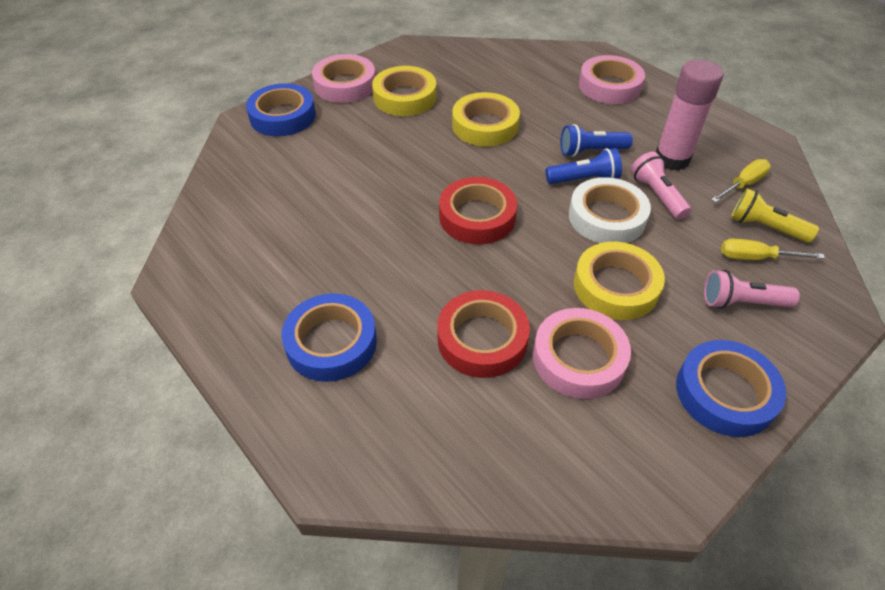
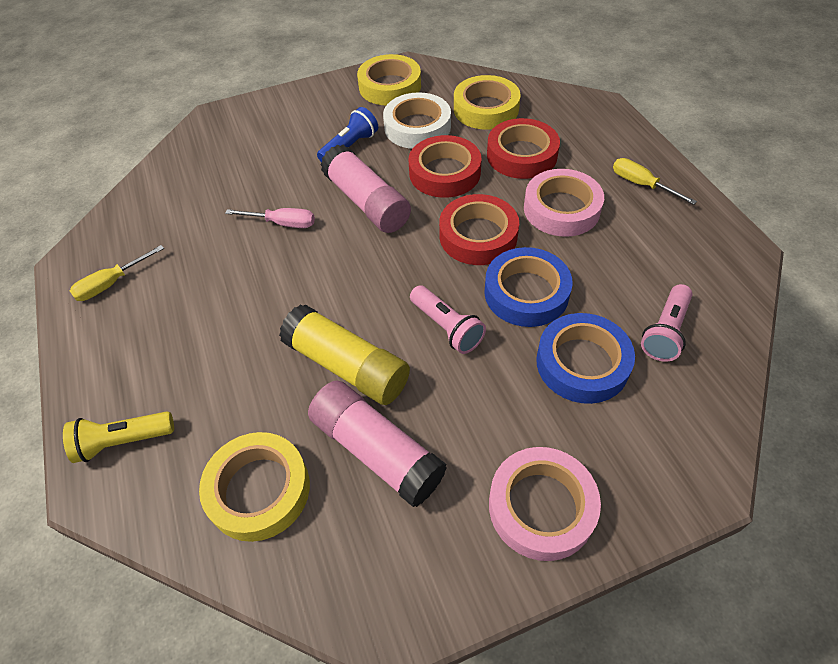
blue flashlight: [546,148,622,184] [560,124,633,157] = 2 -> [317,107,378,162] = 1
blue tape: [246,83,316,136] [281,293,377,382] [676,340,786,437] = 3 -> [484,247,573,327] [536,313,635,404] = 2
pink glue stick: [656,60,723,171] = 1 -> [308,381,447,507] [320,145,411,233] = 2
pink screwdriver: none = 0 -> [225,208,315,228] = 1
pink tape: [312,54,375,103] [533,308,631,399] [579,55,645,104] = 3 -> [489,447,601,561] [524,169,604,237] = 2
red tape: [437,290,530,378] [439,177,517,244] = 2 -> [409,135,482,198] [439,194,519,265] [487,118,560,179] = 3
yellow glue stick: none = 0 -> [279,304,410,405] = 1

